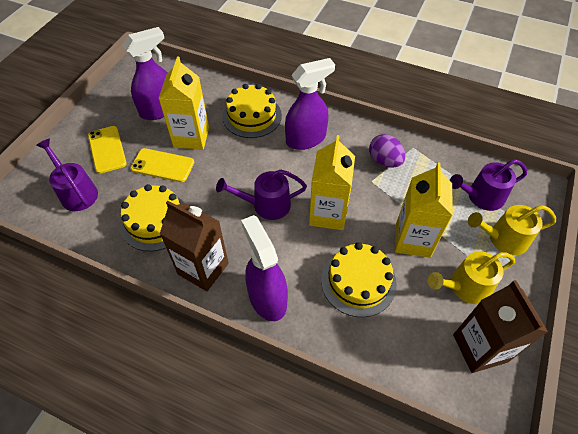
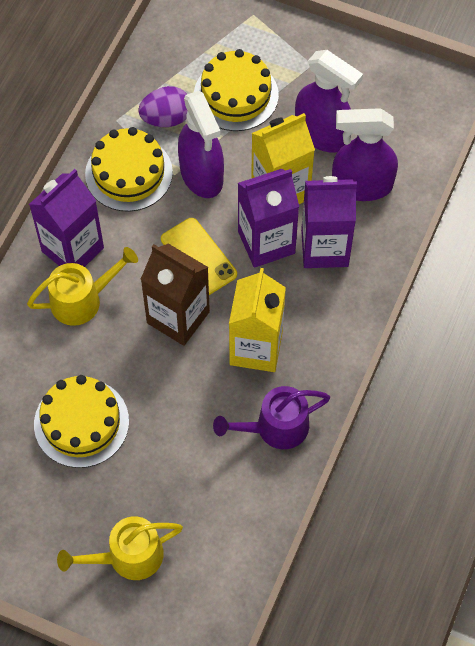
brown carton: [160,201,228,291] [453,280,548,373] = 2 -> [141,244,210,346] = 1
purple carton: none = 0 -> [29,169,104,267] [238,169,299,268] [301,176,357,268] = 3
purple watering can: [36,139,98,211] [216,170,307,220] [450,159,527,211] = 3 -> [213,386,330,449] = 1
yellow carton: [158,57,209,150] [309,135,355,230] [395,162,453,258] = 3 -> [229,268,286,372] [251,113,315,204] = 2
yellow phone: [88,126,127,174] [130,148,194,182] = 2 -> [161,218,237,295] = 1

